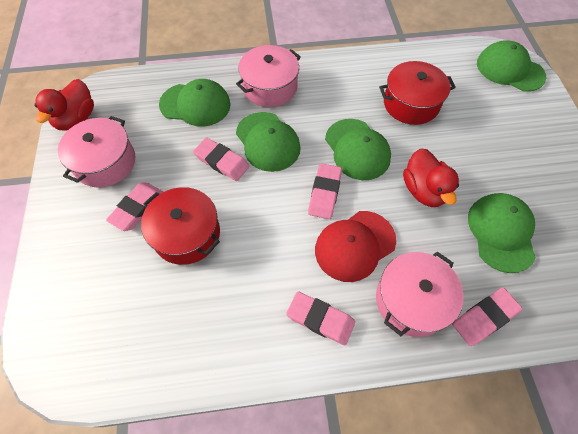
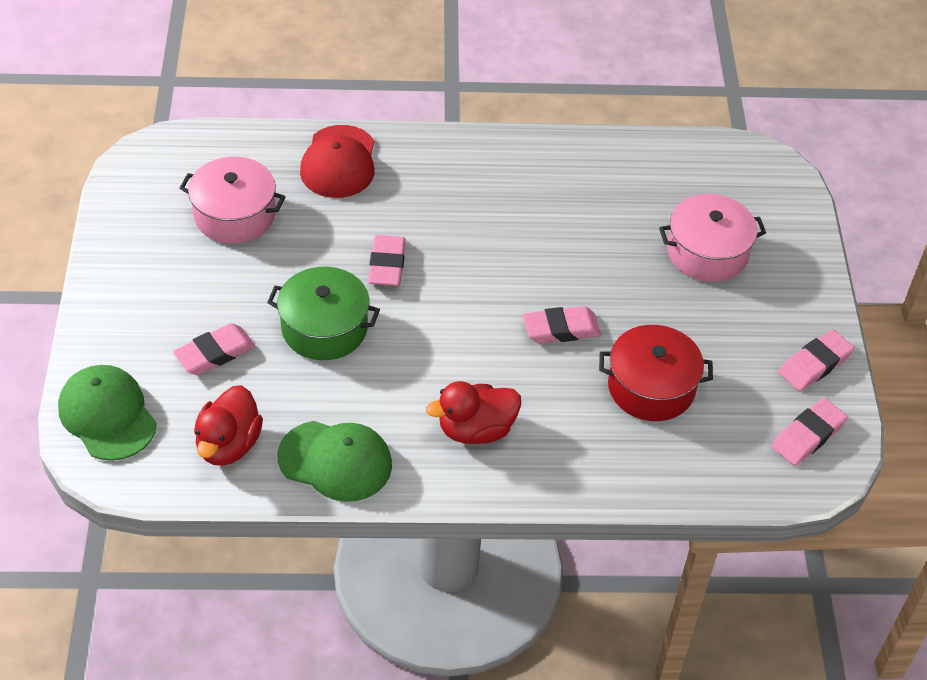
green cap: [159,79,231,127] [236,112,301,172] [325,119,391,180] [468,193,536,273] [477,40,546,92] = 5 -> [58,365,157,461] [277,421,392,502] = 2
green pot: none = 0 -> [267,267,380,360] = 1
pink pot: [58,116,135,188] [236,45,301,107] [376,251,464,337] = 3 -> [180,157,286,244] [659,194,766,282] = 2
red pot: [141,187,220,265] [379,61,456,125] = 2 -> [599,325,713,421] = 1

